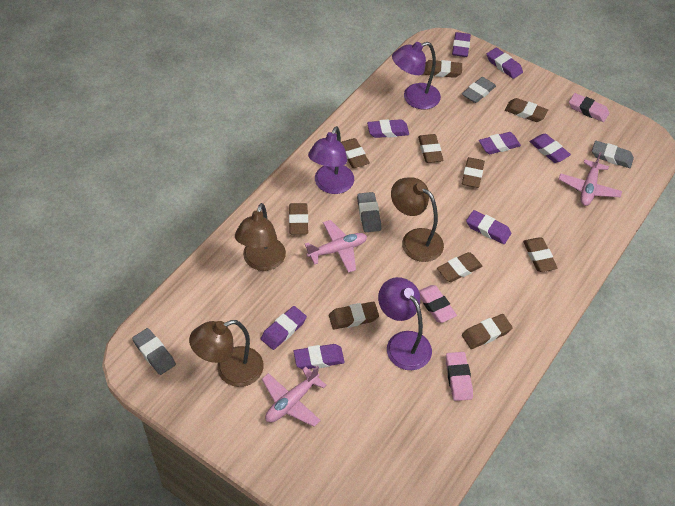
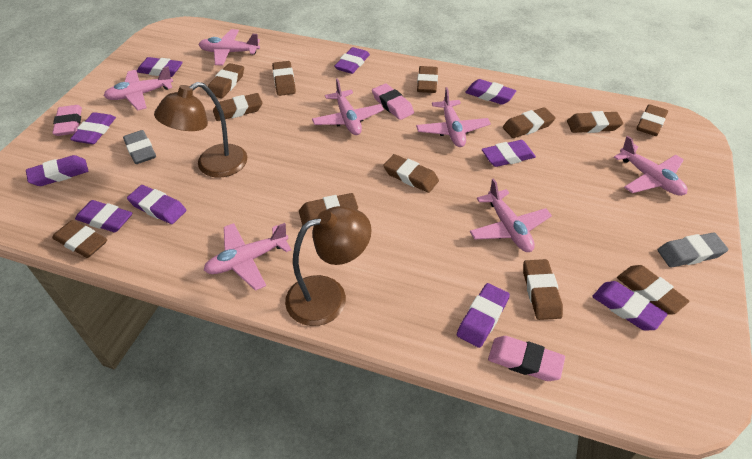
brown eraser: [289,203,308,234] [329,302,379,330] [341,138,370,168] [418,134,443,163] [423,60,462,78] [437,252,482,282] [462,157,485,188] [462,314,513,349] [505,98,548,122] [523,237,557,272] = 10 -> [52,220,107,258] [207,63,244,98] [213,93,263,121] [272,61,296,96] [299,193,358,225] [383,154,439,193] [417,66,438,93] [503,107,556,138] [523,259,563,320] [567,111,623,133] [617,265,689,314] [636,104,668,136] = 12
brown lamp: [189,320,264,387] [235,203,286,271] [391,177,444,262] = 3 -> [154,82,247,178] [285,206,372,326] = 2
grey eraser: [132,328,176,375] [357,192,381,232] [462,77,496,103] [592,141,634,168] = 4 -> [123,130,156,164] [658,233,728,267] = 2
pink plane: [262,366,327,427] [305,220,367,273] [559,152,622,206] = 3 -> [104,66,173,110] [199,29,260,66] [203,223,291,291] [312,78,384,135] [416,87,491,147] [470,178,552,252] [614,136,687,196] = 7
purple eraser: [261,306,307,350] [293,344,345,369] [367,119,409,138] [452,32,471,57] [466,210,511,244] [479,132,521,154] [487,48,523,79] [530,134,571,163] = 8 -> [26,155,88,186] [70,112,116,144] [75,200,132,233] [127,185,186,224] [137,57,183,77] [334,47,370,74] [457,283,510,348] [465,79,516,105] [482,140,536,167] [592,281,668,331] = 10
purple lamp: [308,126,354,194] [378,277,432,370] [392,42,441,109] = 3 -> none = 0

